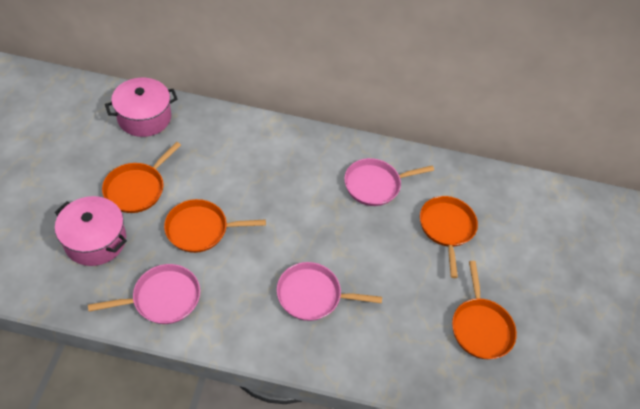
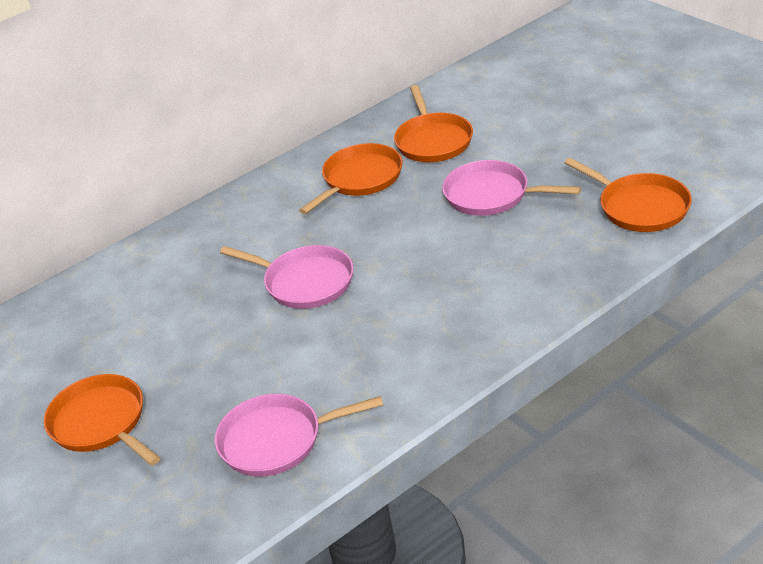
pink pot: [55,196,127,266] [105,78,178,137] = 2 -> none = 0

